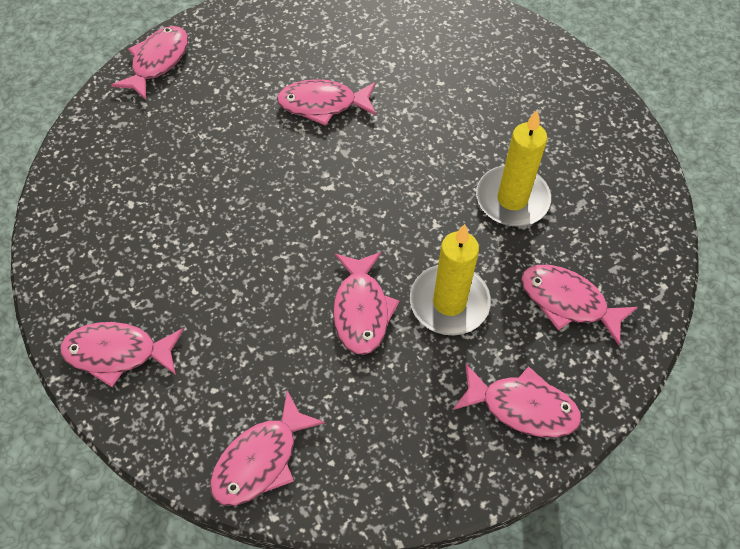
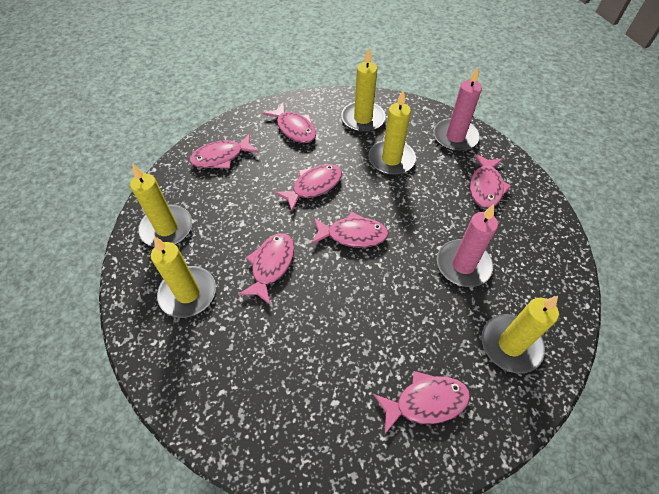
pink candle: none = 0 -> [434,67,482,151] [437,204,498,287] = 2
yellow candle: [410,224,491,336] [476,110,551,227] = 2 -> [130,163,192,247] [151,236,216,318] [341,48,386,132] [368,90,416,175] [482,296,559,374] = 5

